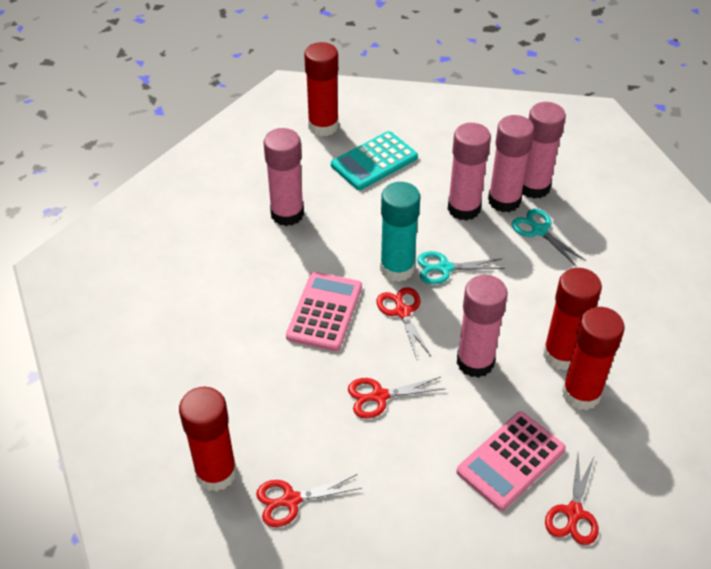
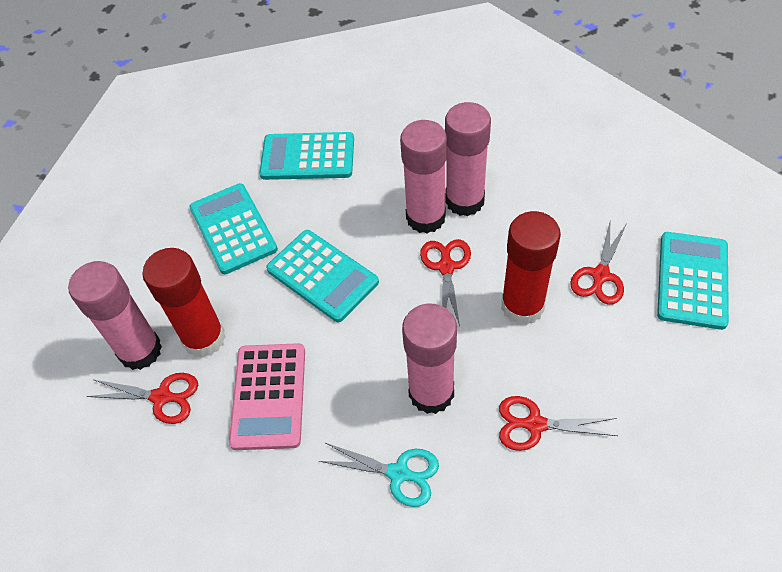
pink calculator: [286,272,362,351] [457,411,566,511] = 2 -> [229,343,305,450] = 1
pink glue stick: [263,128,304,226] [448,123,491,221] [457,275,508,378] [488,115,534,212] [522,102,566,199] = 5 -> [68,261,162,370] [400,120,447,234] [402,303,457,414] [445,102,491,216] = 4
red glue stick: [179,387,237,492] [304,42,339,136] [543,268,602,371] [562,307,625,410] = 4 -> [142,248,226,358] [501,211,561,325] = 2
turquoise calculator: [331,131,418,190] = 1 -> [189,183,278,274] [259,132,354,180] [266,230,379,322] [657,232,729,330] = 4
turquoise glue stick: [380,182,420,282] = 1 -> none = 0
turquoise scissors: [417,251,505,284] [512,209,586,266] = 2 -> [319,443,439,507] = 1

